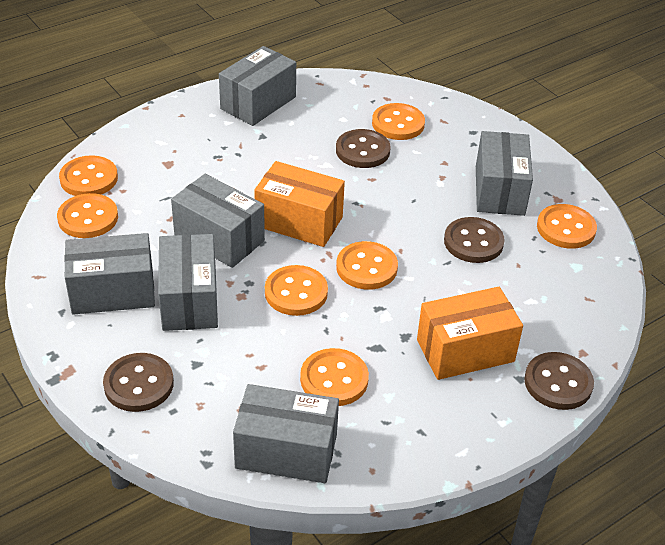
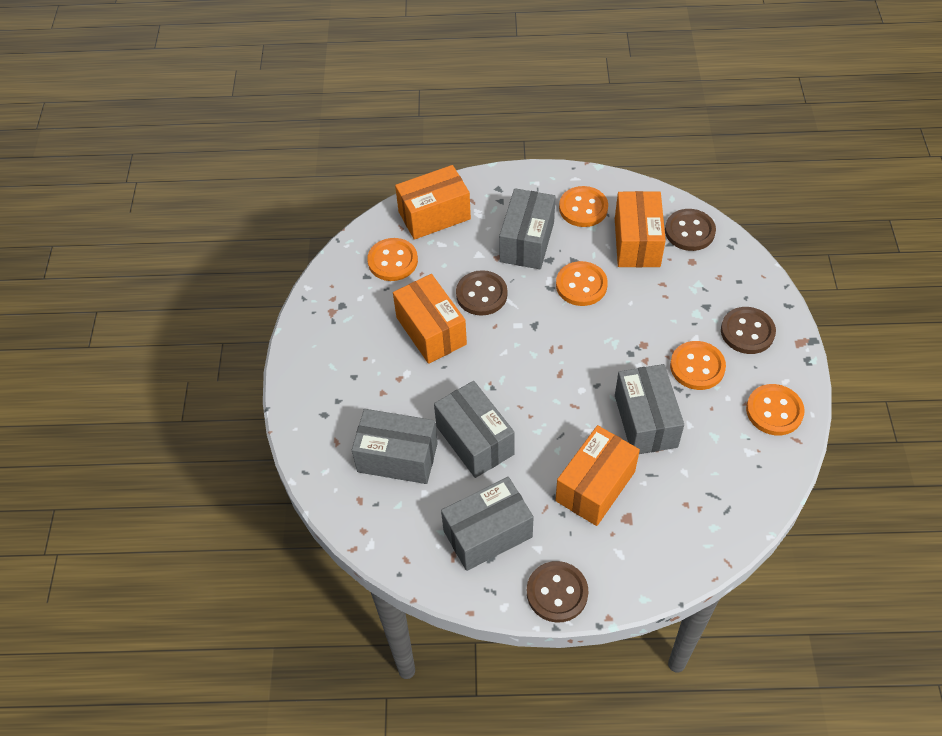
grey box: [64,233,155,315] [158,234,218,331] [171,174,265,268] [219,46,296,126] [233,384,339,483] [476,131,533,216] = 6 -> [352,409,438,484] [434,381,515,478] [441,477,534,571] [499,188,556,269] [615,364,684,454] = 5
orange box: [254,161,345,247] [417,287,523,380] = 2 -> [393,274,467,364] [395,165,471,240] [555,425,640,526] [615,191,666,267] = 4
orange button: [57,193,118,238] [59,155,118,196] [265,265,328,316] [300,348,369,406] [336,241,398,290] [372,103,425,140] [537,204,597,249] = 7 -> [367,238,418,281] [556,261,608,306] [559,186,608,227] [670,341,726,390] [746,384,805,435] = 5

